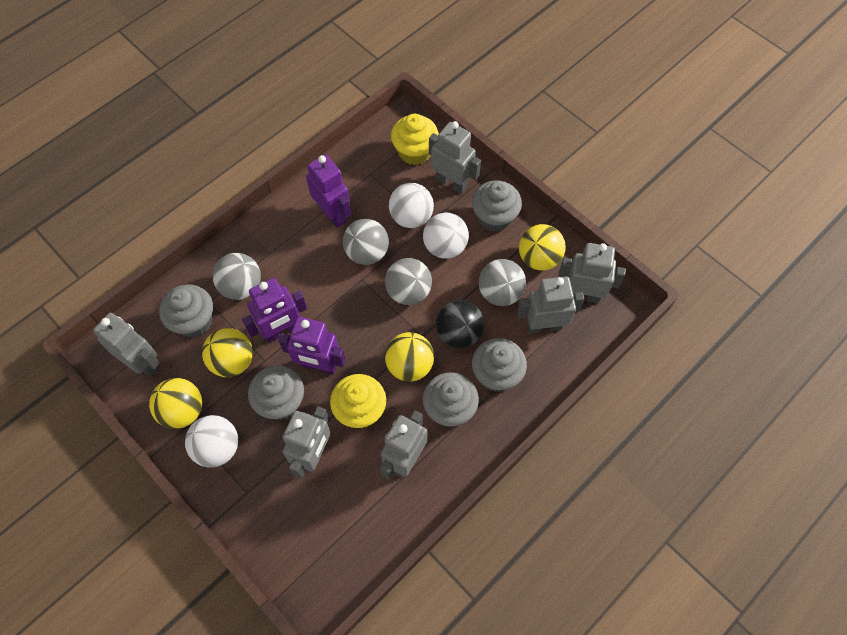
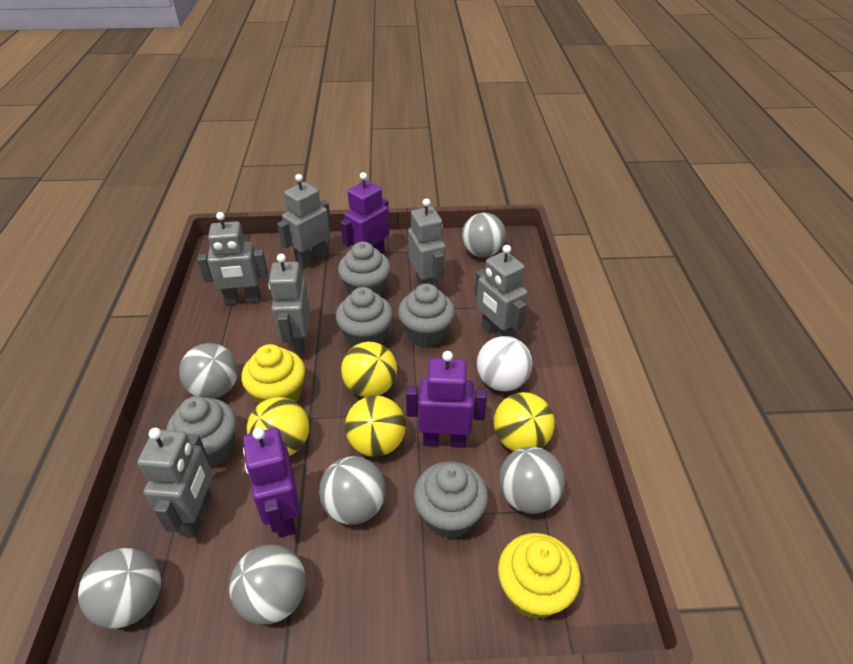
black ball: [436,300,484,348] = 1 -> none = 0
grey ball: [213,253,261,300] [343,219,389,265] [385,258,432,305] [479,259,526,306] = 4 -> [78,548,161,629] [179,343,238,399] [229,545,306,625] [319,456,386,525] [462,213,506,257] [499,447,565,514] = 6
white ball: [185,415,238,468] [389,183,434,228] [423,213,469,259] = 3 -> [477,336,533,391] = 1

